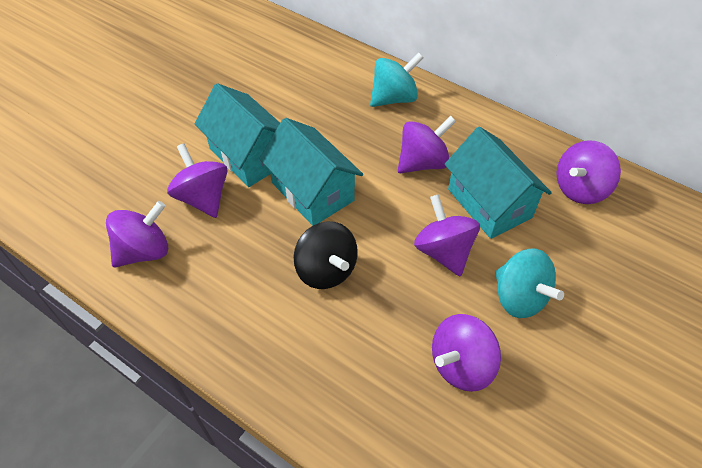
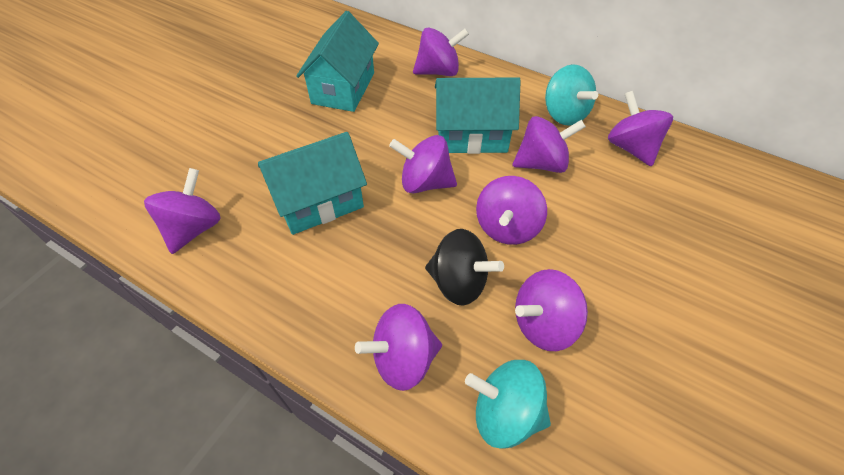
purple spinning top: [106,201,168,268] [167,143,227,218] [398,116,456,173] [414,194,480,276] [432,314,501,392] [556,140,621,204] = 6 -> [144,168,221,254] [355,304,442,391] [389,135,457,193] [413,27,469,76] [476,176,547,245] [513,116,586,173] [515,269,588,351] [608,91,673,167] = 8

